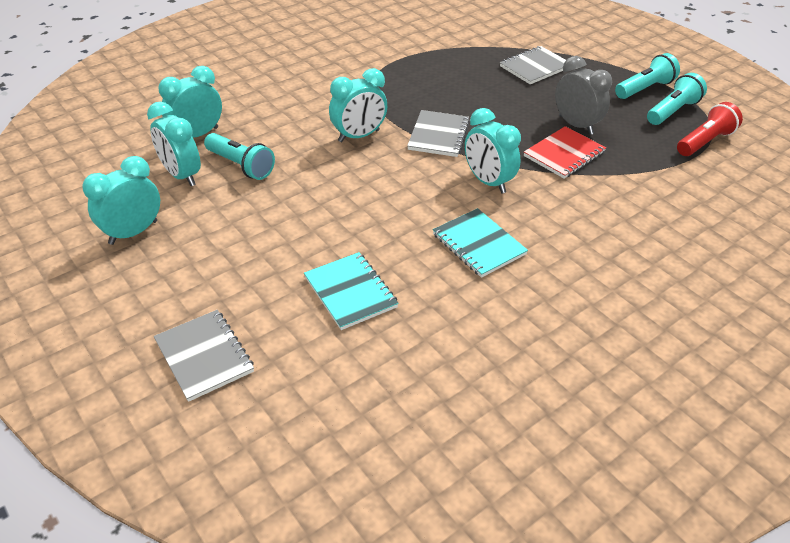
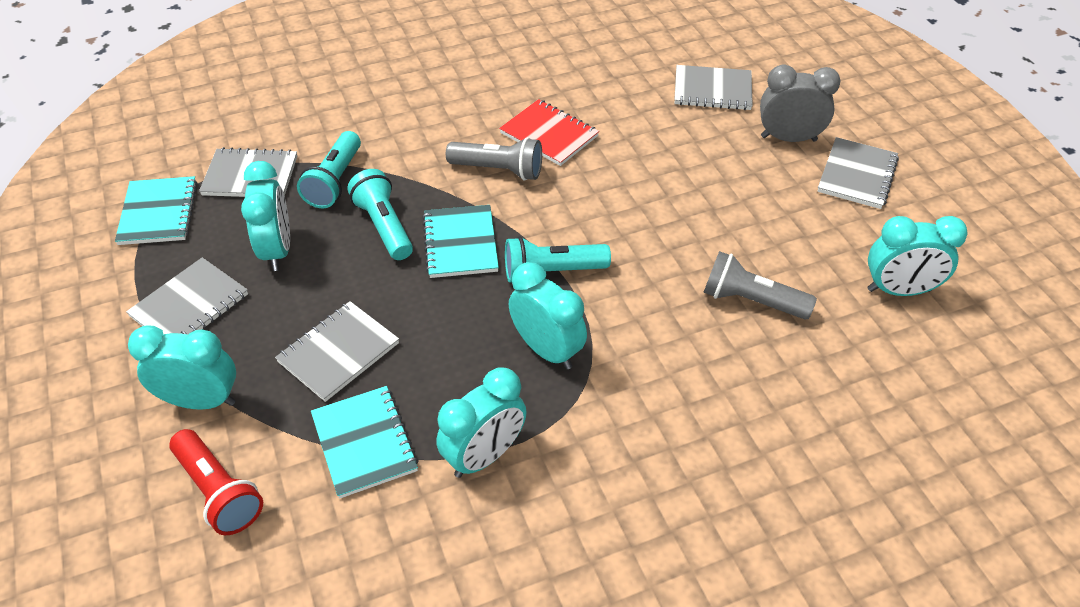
grey flashlight: none = 0 -> [446,137,542,181] [704,251,817,319] = 2
grey notebook: [154,310,254,402] [407,110,470,157] [500,46,566,84] = 3 -> [126,257,248,334] [199,147,297,197] [275,301,399,402] [674,65,753,110] [817,137,899,209] = 5
turquoise notebook: [304,252,399,330] [433,208,528,278] = 2 -> [115,176,197,245] [311,386,419,499] [422,205,499,278] = 3

